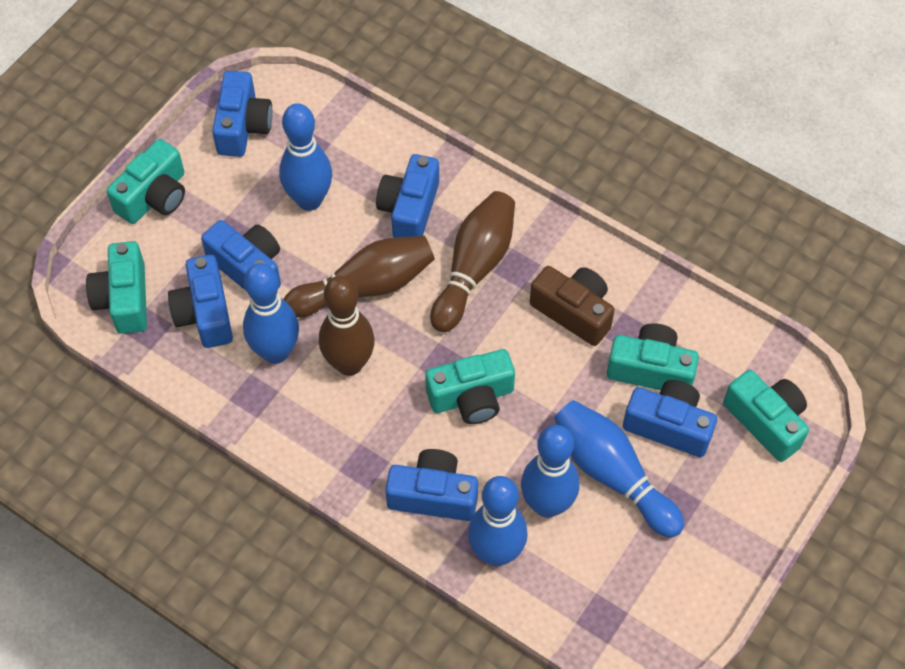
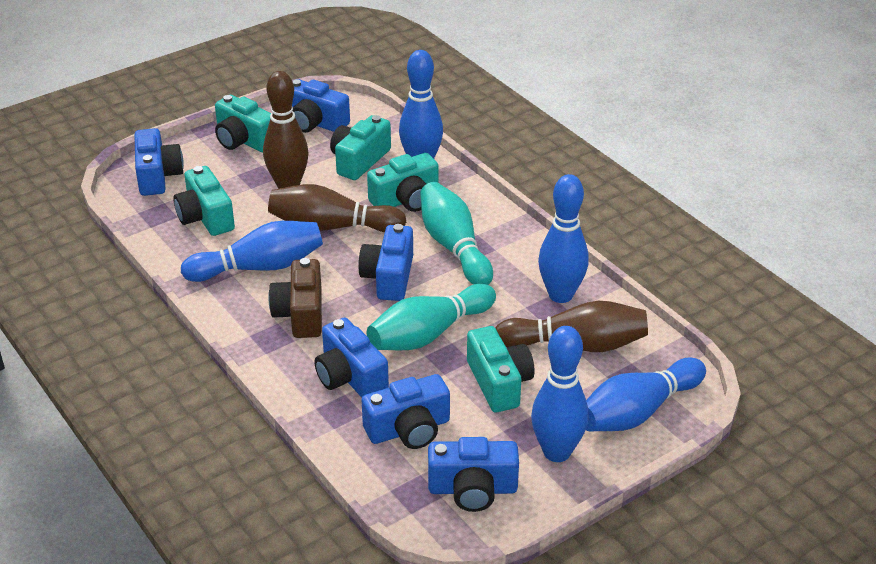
turquoise bowling pin: none = 0 -> [367,284,496,350] [420,182,493,285] = 2

